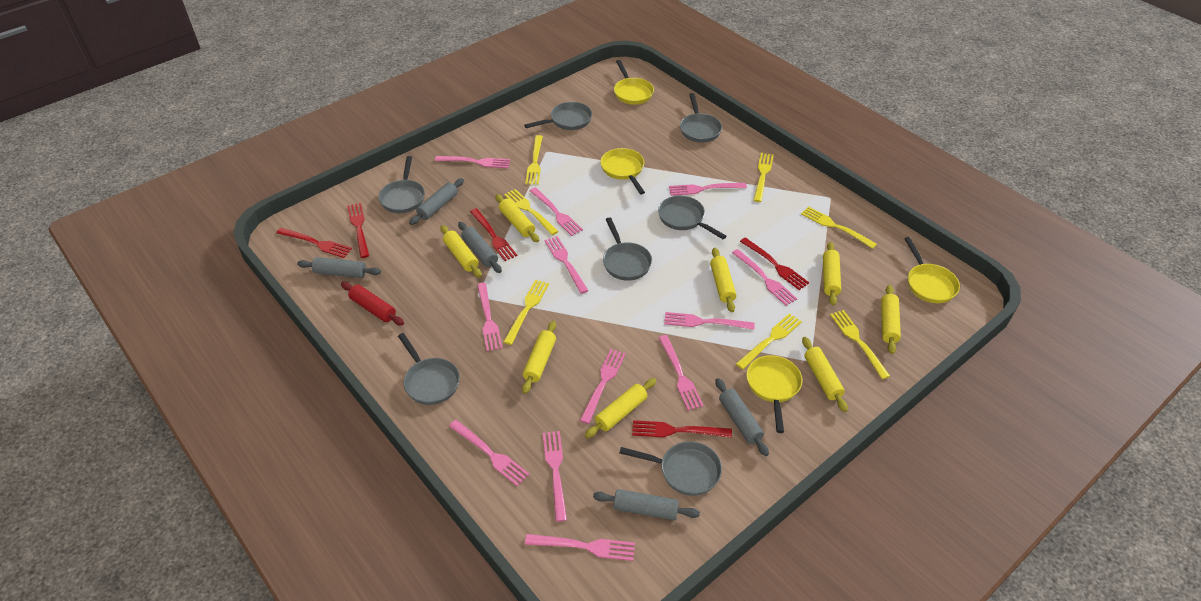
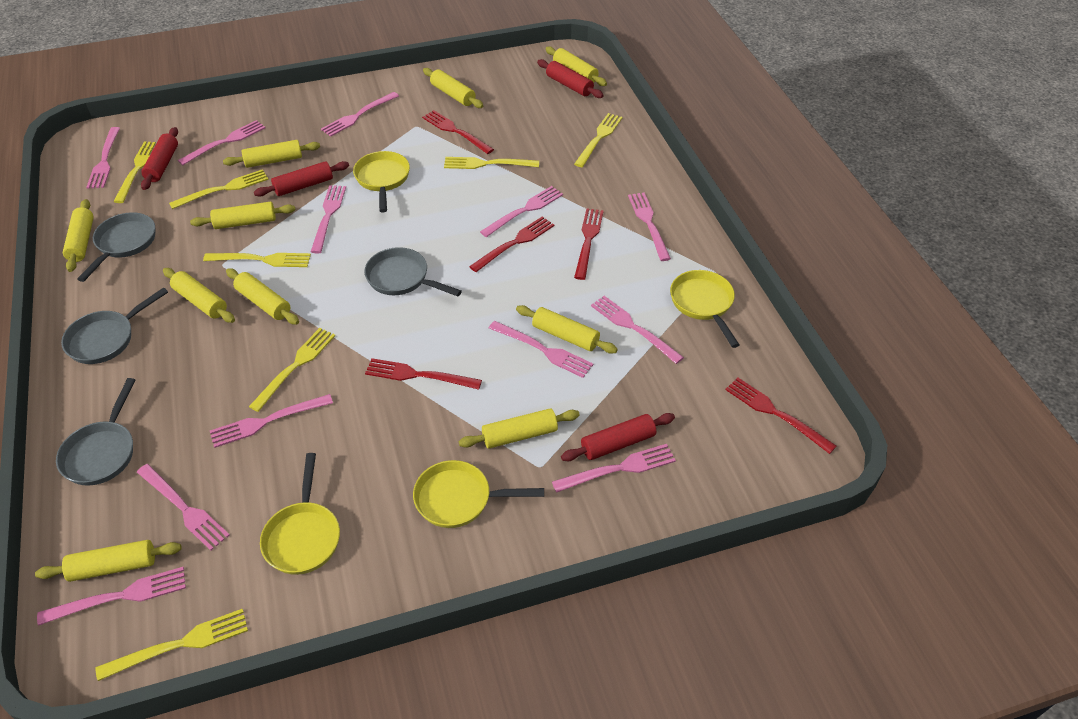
grey pan: [378,156,425,213] [398,333,460,405] [524,102,592,130] [603,217,652,281] [619,441,722,496] [658,196,727,239] [680,93,722,143] = 7 -> [56,378,135,486] [61,287,168,364] [77,212,155,282] [364,247,462,297] = 4
grey rolling pin: [297,257,381,278] [409,178,464,225] [458,222,502,273] [593,489,700,520] [715,378,769,456] = 5 -> none = 0
red rolling pin: [341,282,404,326] = 1 -> [141,127,178,190] [254,161,349,197] [537,59,604,98] [561,413,675,461] = 4
yellow rolling pin: [440,225,482,278] [495,194,539,242] [522,321,556,394] [585,378,656,438] [710,248,736,312] [802,337,848,412] [823,242,841,306] [881,285,901,354] = 8 -> [35,540,182,582] [63,199,94,272] [163,268,235,323] [190,202,295,229] [223,140,320,168] [226,268,299,325] [423,68,483,108] [459,408,580,449] [516,305,618,353] [545,46,607,86] = 10

